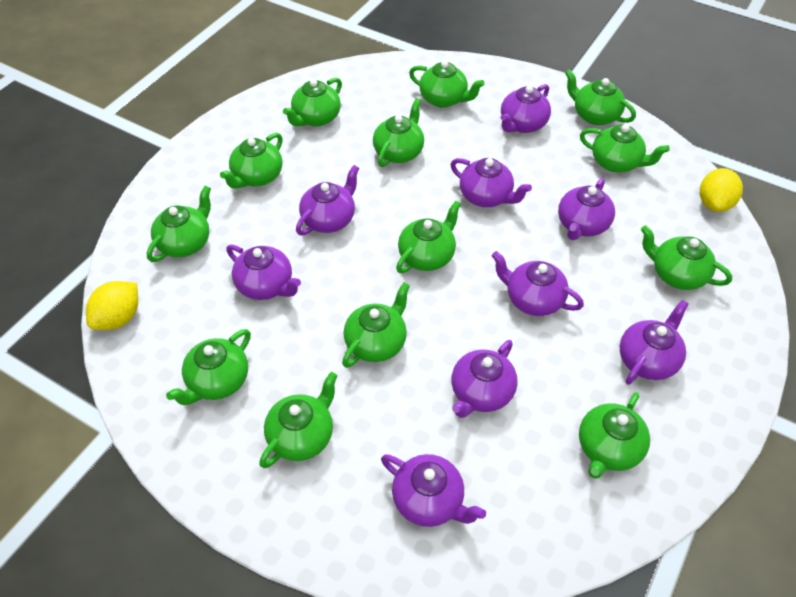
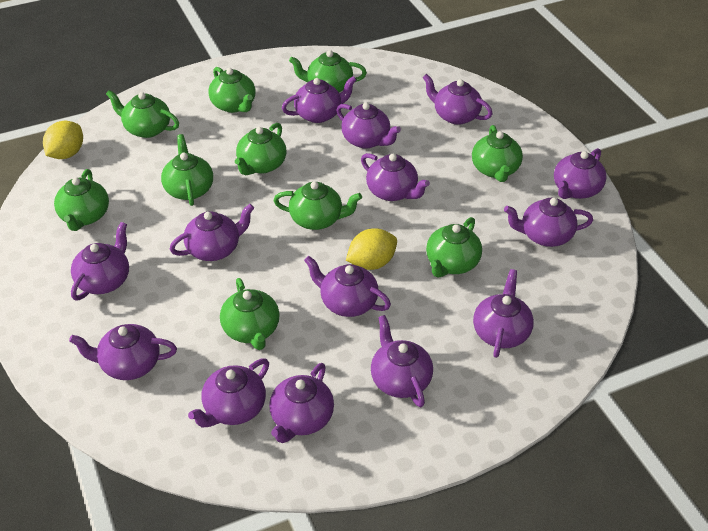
green teapot: [147,186,211,262] [166,329,251,405] [220,133,283,189] [259,372,338,468] [283,77,342,127] [342,282,410,368] [373,98,424,167] [396,201,461,273] [409,61,485,108] [565,69,636,125] [579,392,650,479] [580,124,670,173] [641,225,732,290] = 13 -> [54,169,109,231] [106,90,179,138] [161,134,213,206] [208,67,256,113] [220,278,280,350] [235,123,287,175] [274,181,362,230] [289,50,367,92] [426,217,482,278] [472,125,523,182] = 10
purple teapot: [226,245,301,300] [296,165,359,235] [381,454,486,527] [450,158,532,207] [451,340,518,418] [492,251,584,316] [501,84,551,133] [558,178,615,240] [620,300,689,385] = 9 -> [69,324,177,380] [71,222,129,300] [170,204,254,261] [188,358,269,427] [269,363,334,443] [282,76,356,123] [304,256,391,317] [336,103,401,149] [361,153,430,201] [371,315,433,407] [422,74,493,125] [473,269,534,358] [504,198,593,247] [554,148,607,199] = 14

